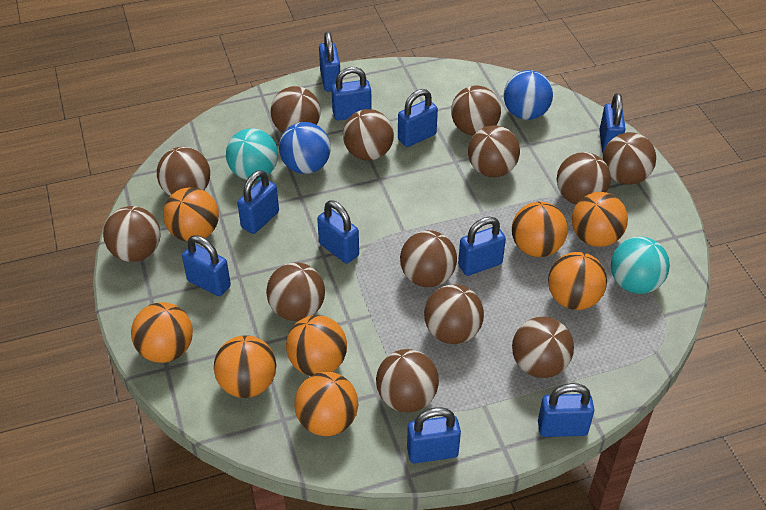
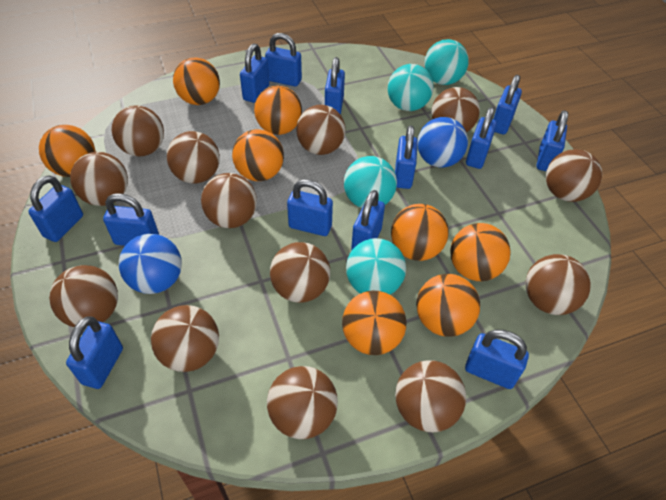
blue padlock: [182,235,231,296] [237,170,279,234] [317,200,359,264] [319,32,340,92] [331,67,372,121] [398,89,438,147] [407,407,461,463] [458,217,506,276] [538,383,594,437] [599,93,626,153] = 10 -> [28,175,83,242] [66,316,123,389] [103,193,159,246] [240,44,269,103] [265,33,302,87] [287,179,333,236] [325,57,345,115] [351,190,385,250] [395,125,418,189] [465,329,529,389] [466,107,497,169] [493,75,522,135] [537,110,568,171] = 13
turquoise ball: [226,128,278,180] [611,237,670,294] = 2 -> [344,156,397,208] [346,238,406,295] [387,64,434,111] [424,39,469,85] = 4

